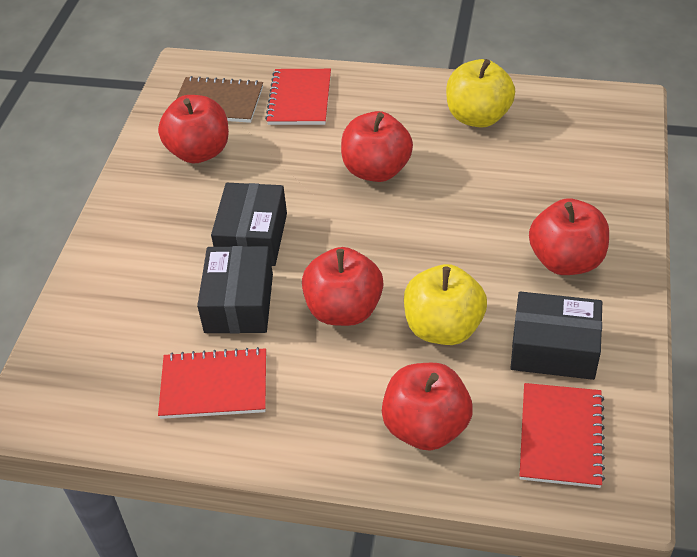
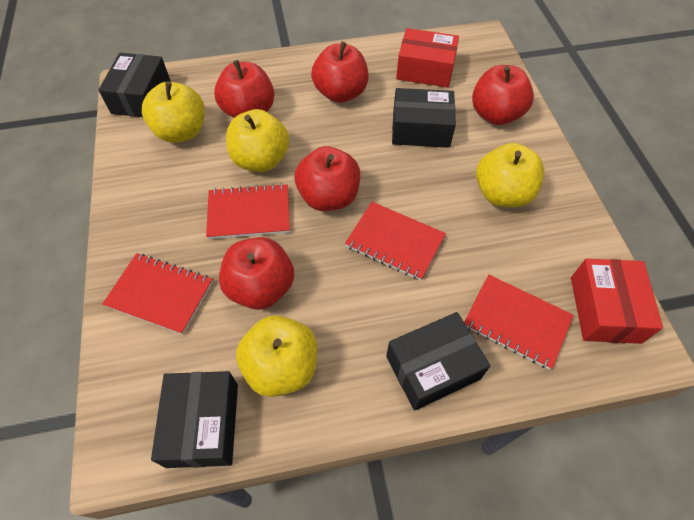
black box: [197,246,273,333] [211,183,287,266] [510,291,602,380] = 3 -> [99,53,171,117] [151,371,238,468] [386,312,490,411] [392,88,456,148] = 4
brown notebook: [176,76,263,123] = 1 -> none = 0
red box: none = 0 -> [396,28,459,87] [571,259,663,344] = 2
red notebook: [158,347,266,419] [265,69,331,125] [520,383,605,488] = 3 -> [102,253,213,335] [206,183,290,239] [345,202,446,281] [464,274,574,370] = 4
yellow apple: [404,264,487,345] [446,59,515,128] = 2 -> [142,81,205,143] [226,109,289,172] [236,315,317,397] [476,143,544,207] = 4

